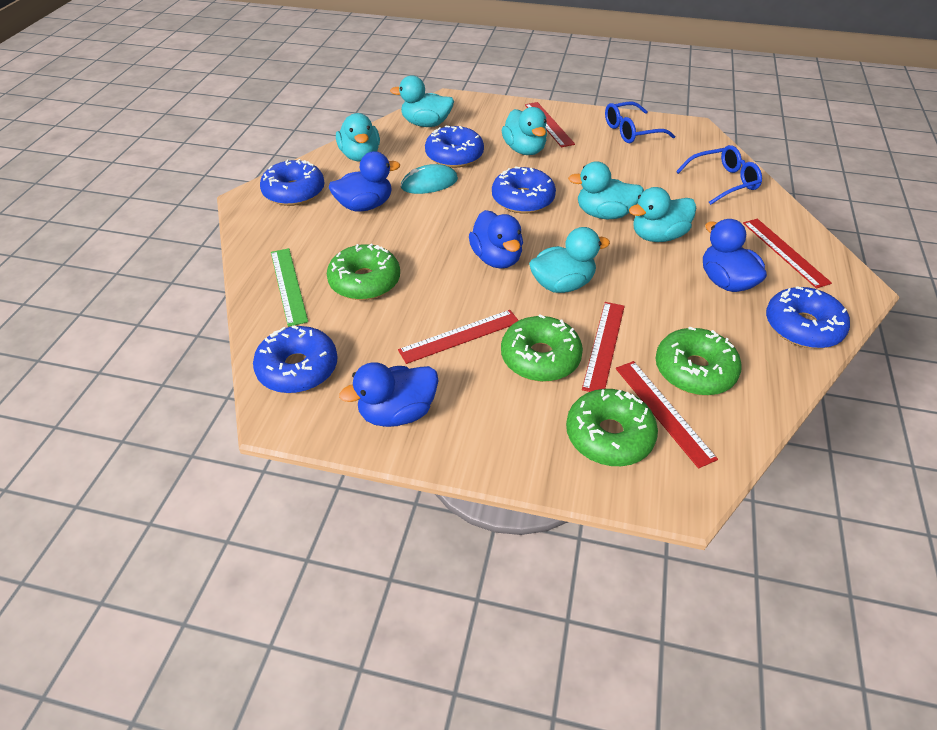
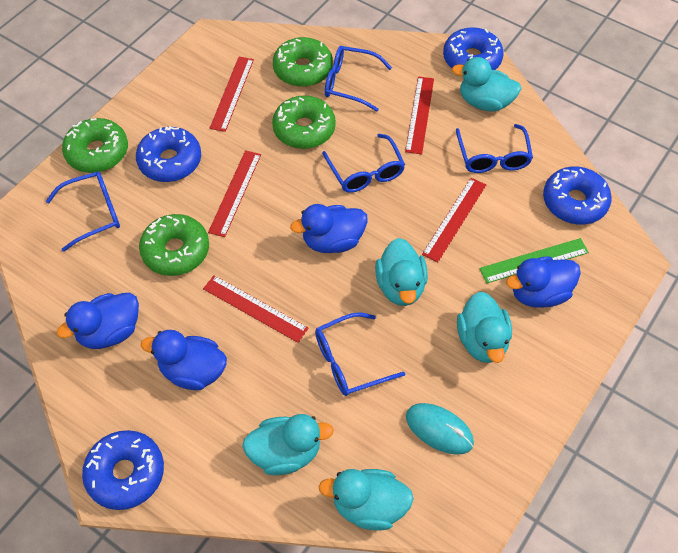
blue donut: [253,325,338,393] [260,159,325,206] [425,125,484,168] [492,166,556,214] [766,286,850,349] = 5 -> [82,430,164,510] [136,127,201,182] [443,27,504,70] [543,166,612,225] = 4
blue glasses: [605,102,675,143] [676,145,762,205] = 2 -> [46,171,120,252] [315,312,406,396] [322,134,405,193] [325,46,392,112] [456,124,533,173] = 5
turquoise duck: [336,113,380,162] [390,75,454,127] [502,107,547,155] [529,227,610,293] [568,161,644,219] [629,187,696,242] = 6 -> [242,414,334,475] [319,469,414,530] [375,238,428,306] [452,57,521,111] [457,292,512,363] = 5

